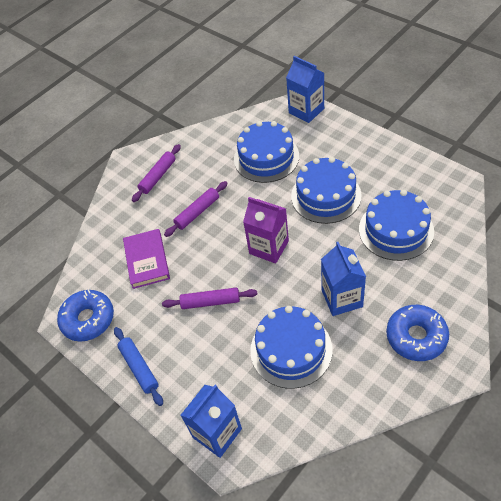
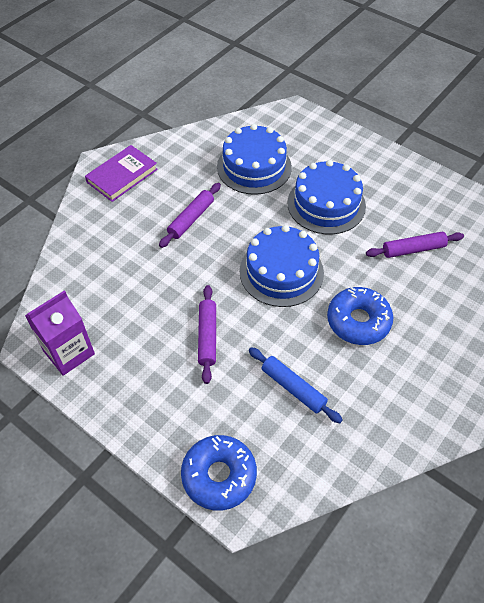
blue cake: [234,121,299,183] [250,306,332,389] [291,157,362,224] [359,190,434,261] = 4 -> [217,124,292,195] [240,225,324,307] [288,160,366,234] = 3
blue carton: [180,385,242,458] [286,56,324,123] [321,242,366,316] = 3 -> none = 0

